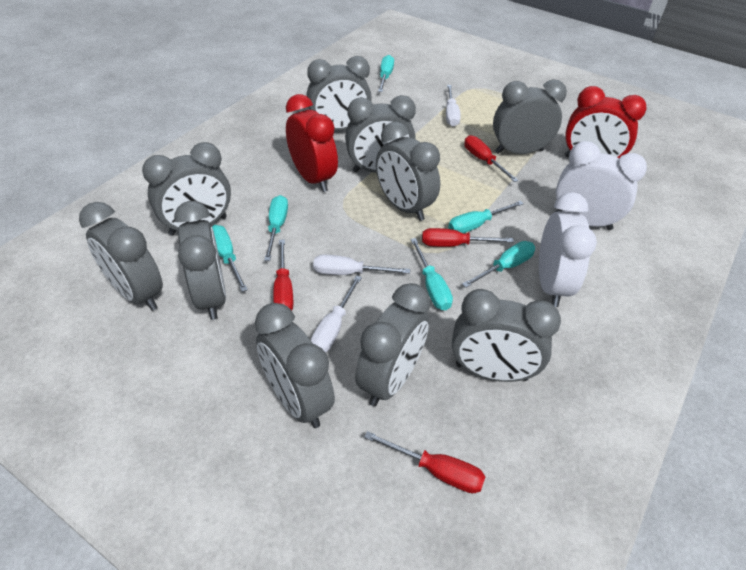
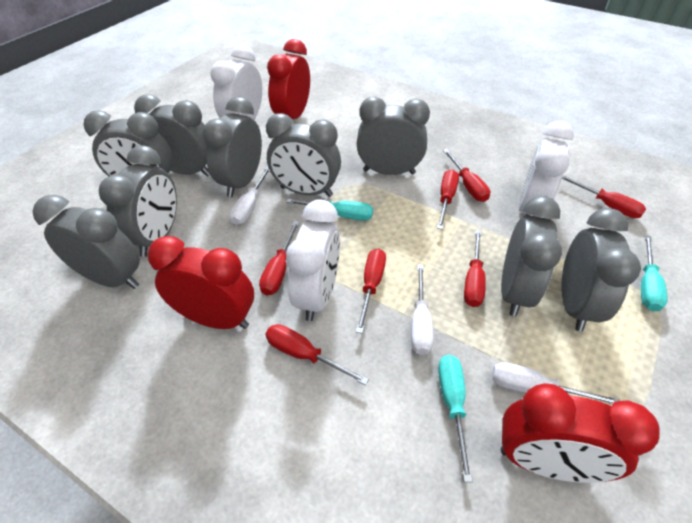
grey clock: [79,202,163,311] [142,142,231,236] [174,201,226,320] [255,303,335,428] [306,56,372,131] [345,95,416,173] [355,283,430,406] [376,122,440,221] [452,289,561,382] [493,79,567,154] = 10 -> [32,195,140,289] [84,110,173,177] [99,145,177,257] [134,94,210,177] [203,97,262,197] [266,113,341,197] [357,97,430,175] [501,196,562,317] [561,208,641,332] = 9
red clock: [286,94,338,192] [565,86,647,159] = 2 -> [147,236,254,329] [267,39,310,119] [501,383,660,483] = 3
red screwdriver: [273,239,293,311] [364,431,485,493] [422,228,514,247] [464,135,519,182] = 4 -> [259,221,300,295] [266,324,369,385] [356,249,386,333] [437,169,459,230] [443,149,490,202] [464,230,486,307] [562,175,646,218] = 7
turquoise screwdriver: [212,225,248,292] [264,195,288,261] [378,55,394,92] [410,238,453,311] [448,201,524,233] [462,241,535,288] = 6 -> [286,199,373,221] [438,355,473,482] [641,235,668,311] = 3
white clock: [539,192,597,307] [556,141,647,230] = 2 -> [210,45,262,120] [286,200,340,321] [518,121,574,217] = 3

